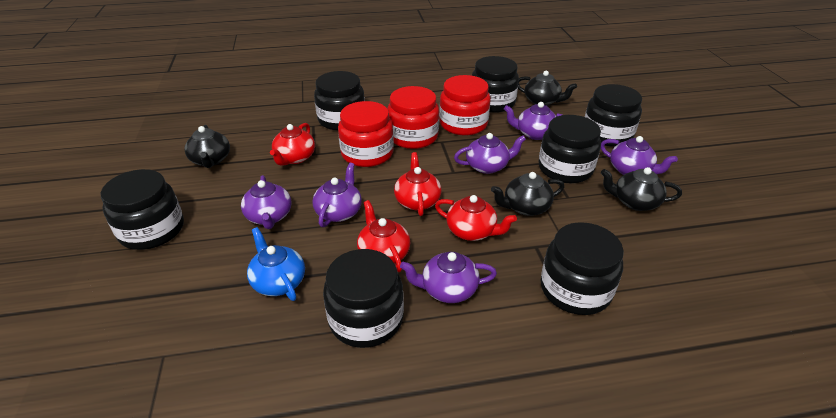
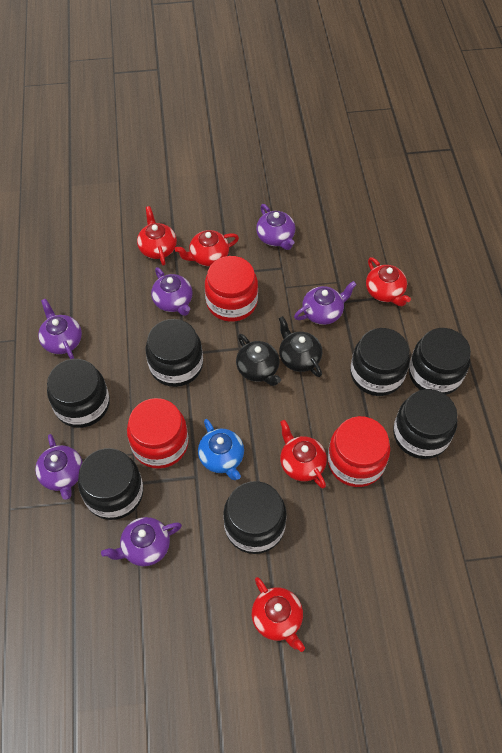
black teapot: [184,125,230,168] [491,172,564,216] [518,71,577,106] [601,167,682,211] = 4 -> [236,334,281,386] [279,316,322,377] = 2
red teapot: [270,123,315,166] [357,200,410,272] [394,152,441,216] [435,195,517,241] = 4 -> [137,206,177,266] [175,230,239,266] [252,577,305,652] [280,420,327,488] [366,257,411,306] = 5

